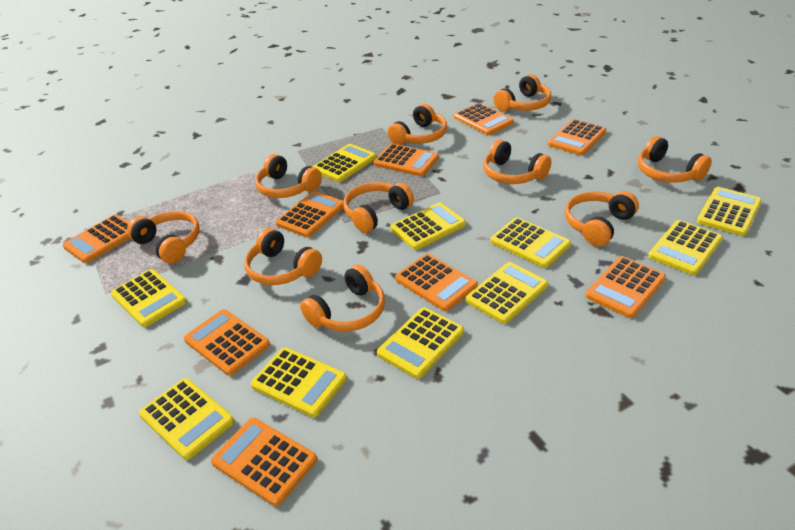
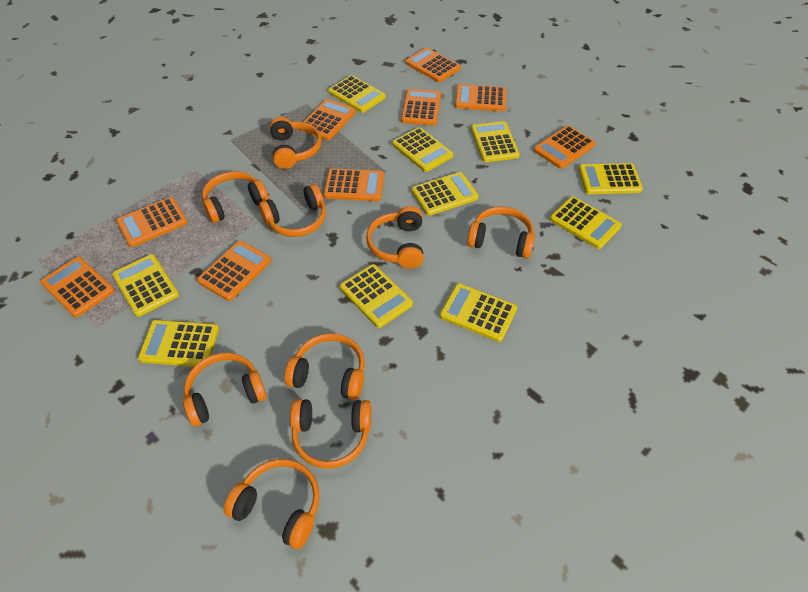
orange headphones: [127,211,200,264] [244,228,322,285] [255,154,322,198] [300,264,385,332] [343,182,414,233] [387,104,447,145] [483,140,551,184] [493,74,551,111] [565,191,639,247] [638,136,712,183] = 10 -> [183,353,267,426] [202,171,269,223] [224,459,320,549] [259,184,326,237] [270,117,321,169] [285,333,365,400] [290,399,371,469] [366,206,424,269] [467,206,535,259] = 9

